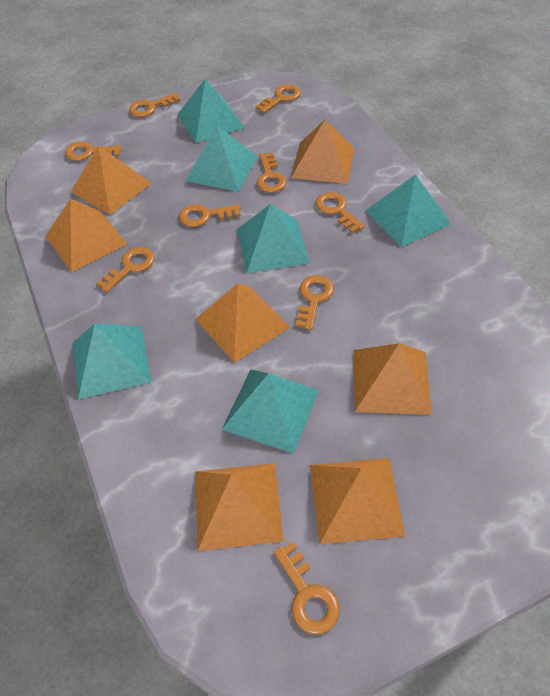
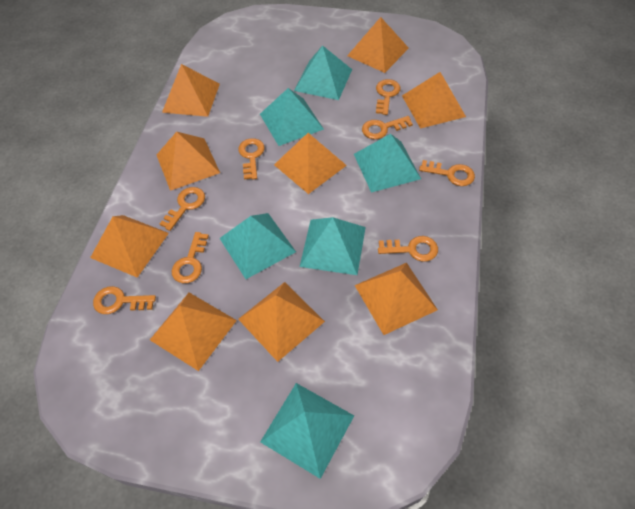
orange key: [65,142,122,161] [96,247,155,292] [129,93,181,117] [179,204,241,227] [255,84,301,113] [257,153,287,193] [274,542,340,634] [296,275,334,330] [316,192,365,233] = 9 -> [93,286,156,314] [160,187,205,231] [172,232,209,283] [238,138,265,180] [362,116,413,139] [376,79,401,115] [378,236,438,262] [419,160,475,186] = 8
orange pyramid: [45,199,127,272] [71,145,151,215] [195,463,283,551] [196,283,290,363] [291,120,354,184] [310,458,405,544] [354,343,432,415] = 7 -> [90,215,169,278] [150,293,237,371] [157,132,220,191] [162,64,220,117] [238,282,325,362] [274,133,347,194] [347,17,409,73] [355,263,438,335] [402,72,466,129] = 9

